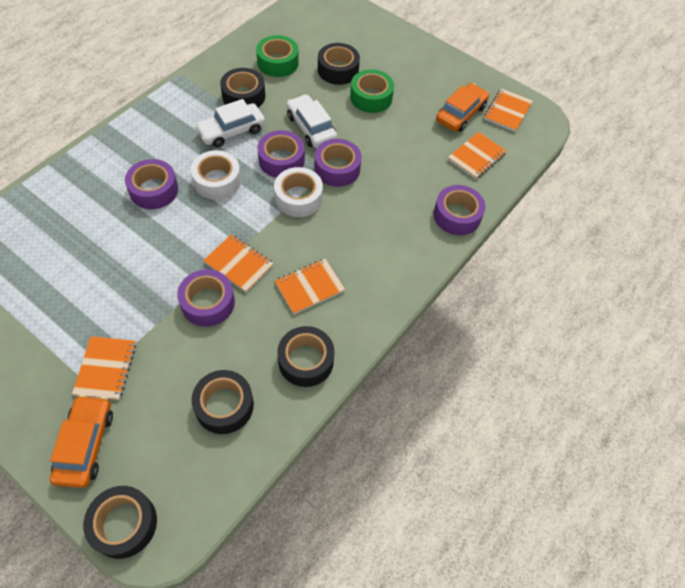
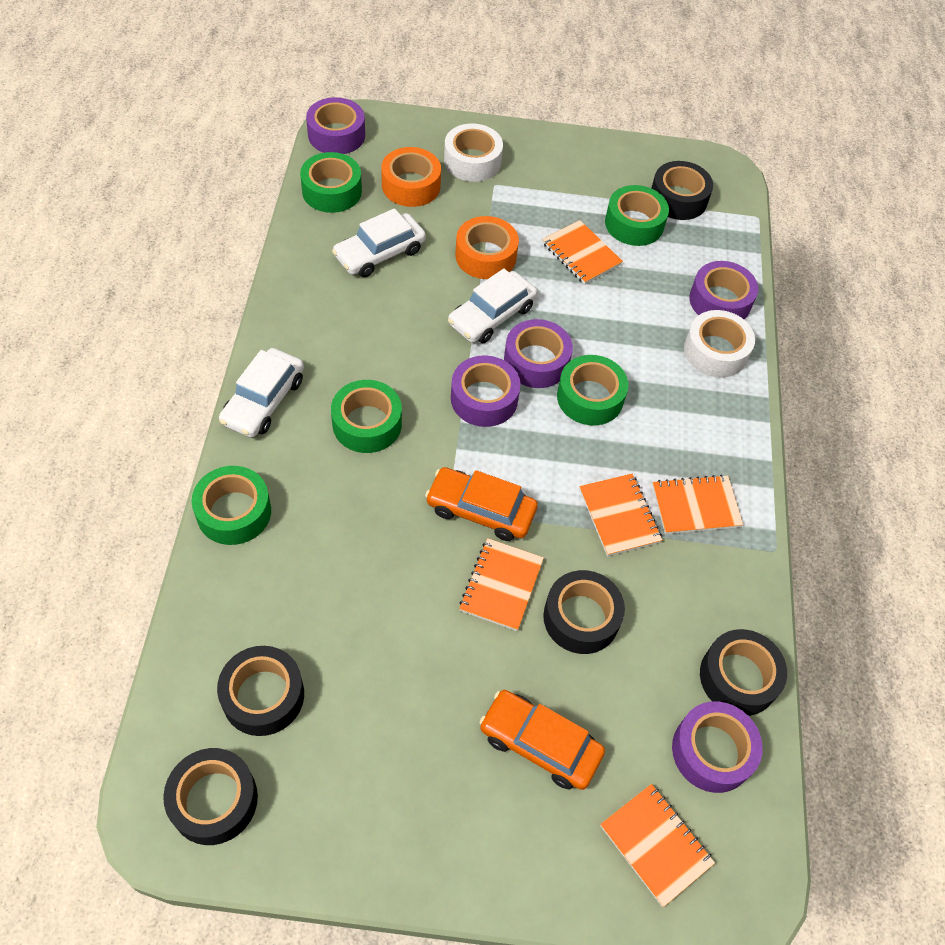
green tape: [256,35,299,77] [350,70,394,113] = 2 -> [192,466,271,545] [300,152,362,213] [331,380,402,453] [557,355,629,426] [605,185,669,246] = 5
orange tape: none = 0 -> [381,147,441,207] [455,216,519,279] = 2
white car: [195,99,265,148] [286,94,338,148] = 2 -> [219,348,304,438] [332,208,426,277] [448,268,537,343] = 3

